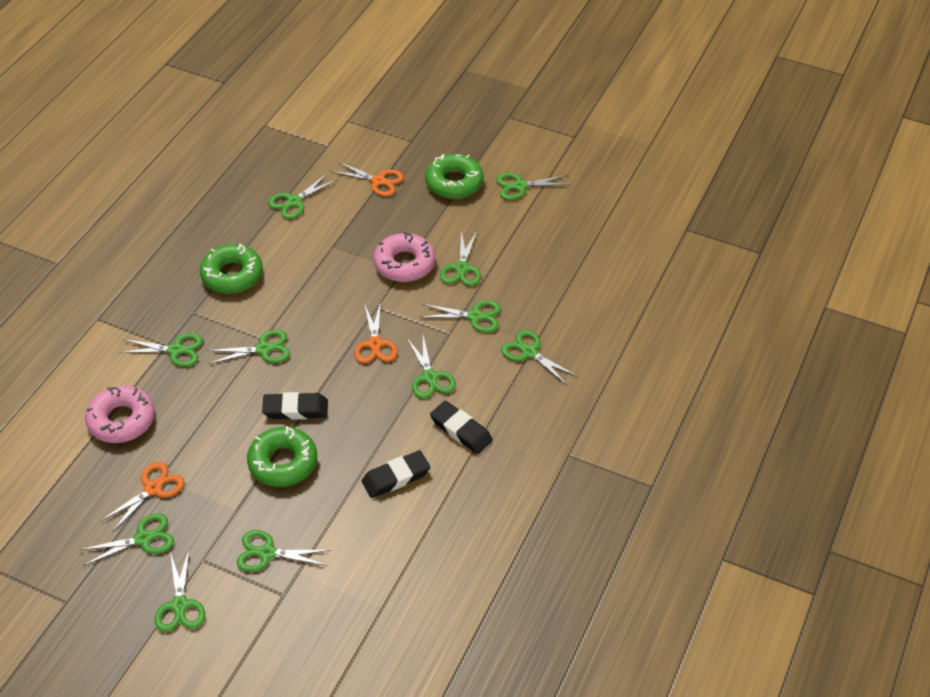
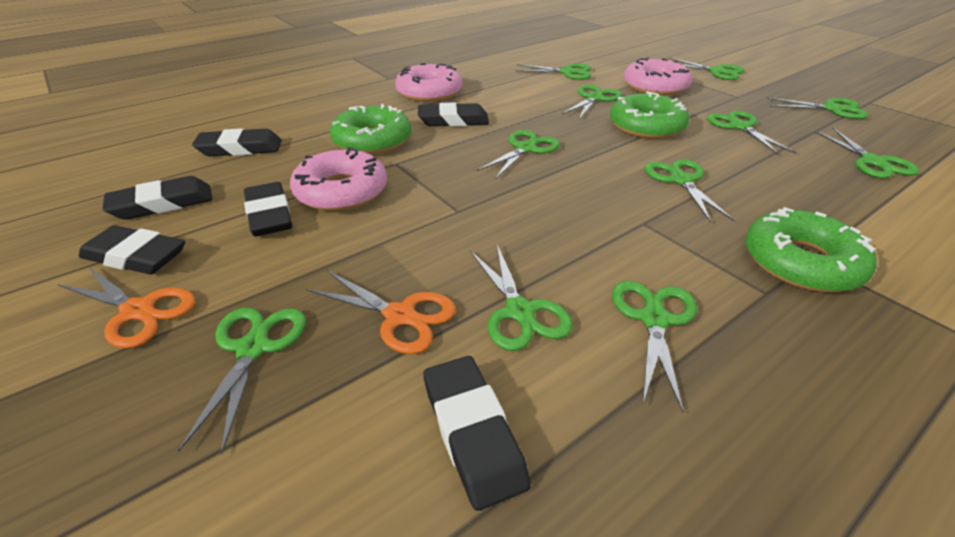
black eraser: [262,392,328,420] [362,450,430,498] [430,401,493,454] = 3 -> [79,225,185,274] [102,176,212,220] [192,128,282,156] [244,182,293,237] [418,102,489,127] [423,356,531,511] = 6
orange scissors: [100,462,185,532] [331,161,404,196] [354,302,397,363] = 3 -> [58,266,195,349] [306,270,456,354] = 2
pink donut: [85,385,155,443] [373,232,435,282] = 2 -> [290,147,387,211] [395,63,462,102] [624,57,692,96] = 3

